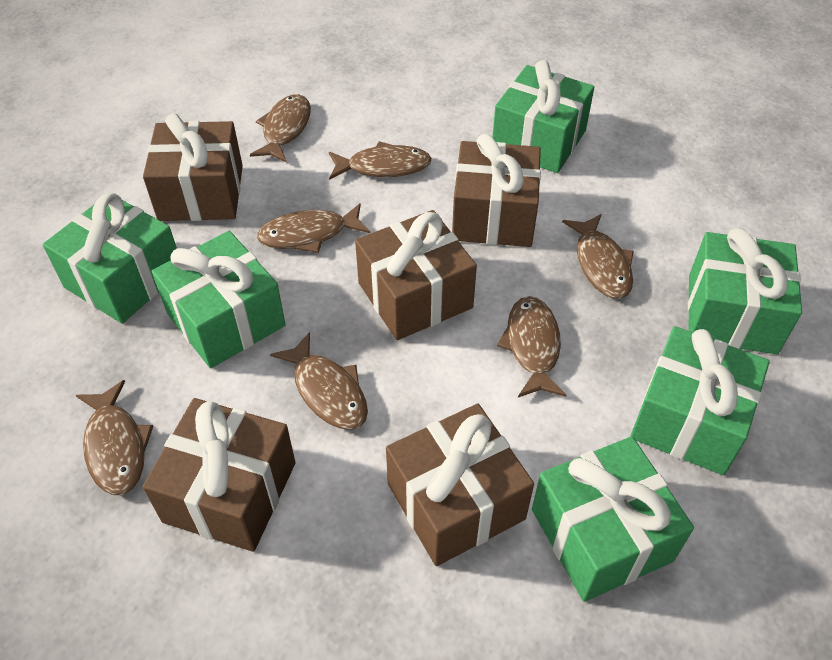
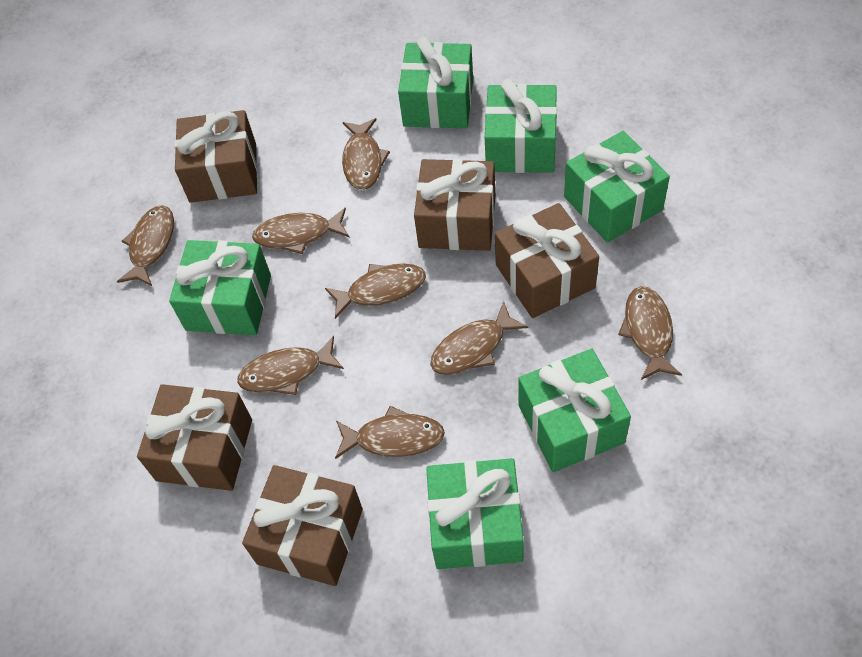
brown fish: [76,380,153,495] [250,94,311,163] [257,203,370,253] [270,332,368,430] [329,141,432,180] [497,296,566,397] [562,214,634,299] = 7 -> [117,206,174,286] [237,336,344,395] [252,208,350,254] [325,264,426,319] [335,406,445,459] [342,118,390,190] [430,301,528,375] [618,286,682,380] = 8

